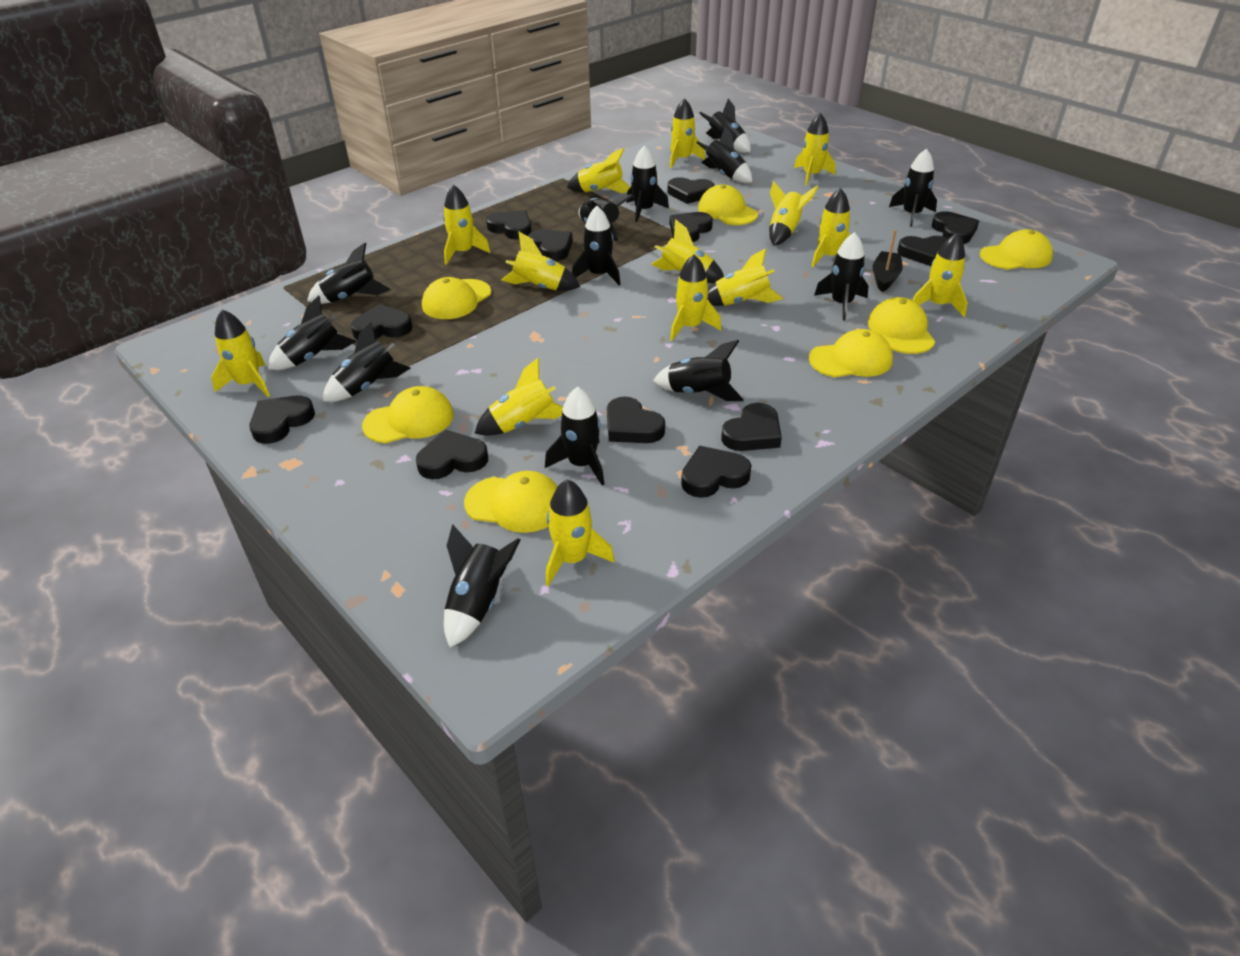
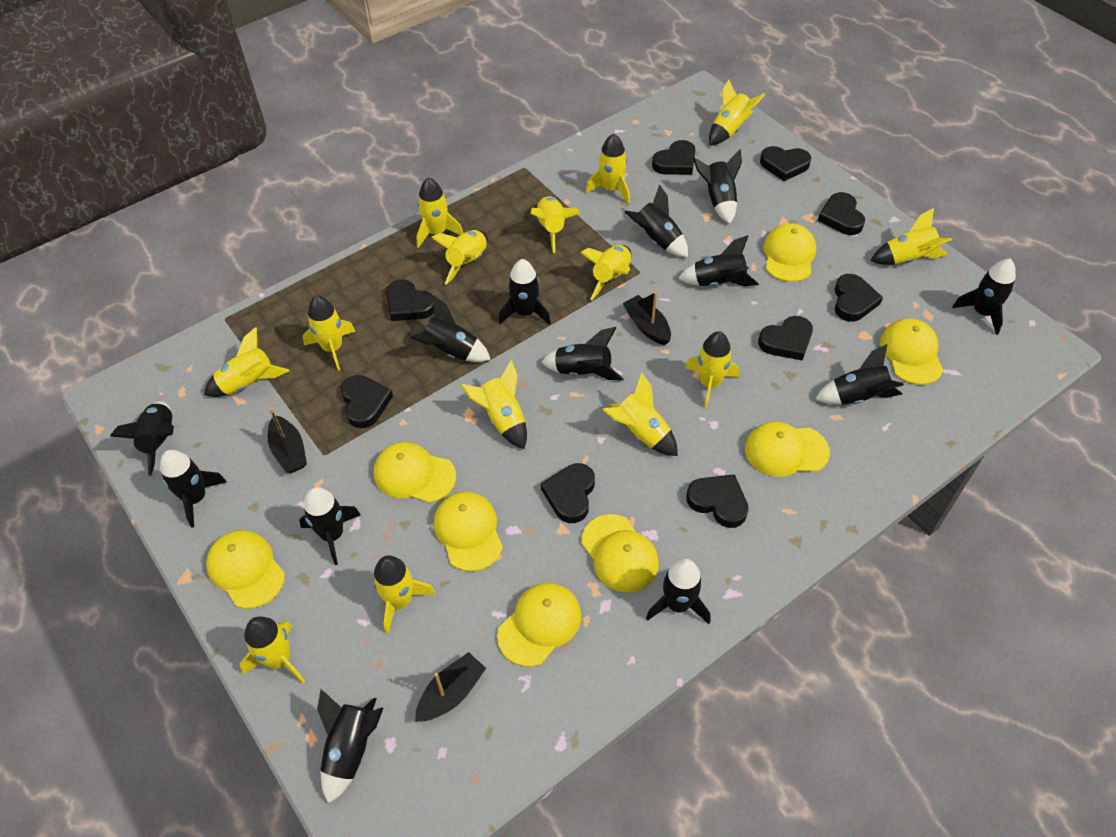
black boat: [873,230,903,292] = 1 -> [268,408,307,473] [415,652,486,722] [623,292,671,345] = 3
black heart: [249,395,315,444] [351,304,413,340] [416,430,488,479] [486,210,531,240] [528,229,573,261] [607,397,665,443] [668,177,715,204] [670,212,713,242] [681,446,751,498] [721,403,782,451] [897,236,948,266] [932,211,979,244] = 12 -> [341,375,393,428] [386,279,434,321] [541,463,595,523] [652,140,696,175] [686,474,749,528] [758,316,813,360] [760,146,811,181] [818,192,865,235] [834,274,883,322] = 9
yellow cap: [362,386,454,443] [422,277,491,319] [464,471,558,533] [698,185,758,225] [809,329,893,377] [868,297,935,354] [980,229,1053,270] = 7 -> [206,530,285,609] [374,442,456,503] [434,492,503,571] [497,583,581,667] [581,514,659,593] [745,421,830,477] [764,223,816,282] [880,319,943,385] = 8

